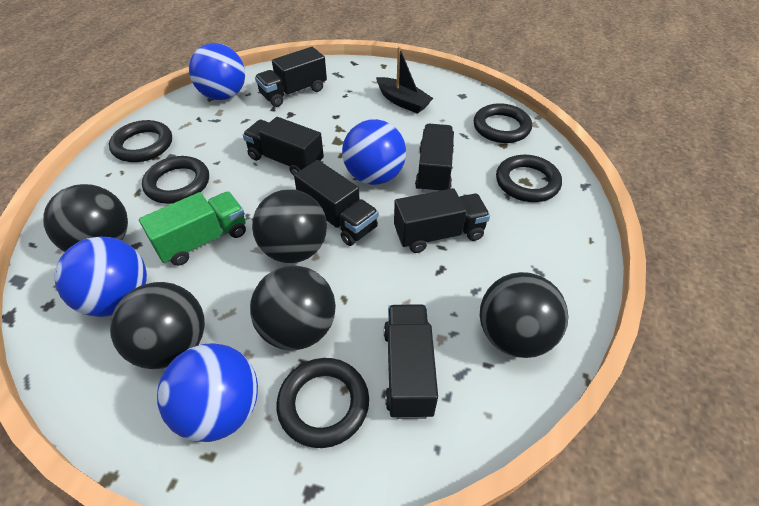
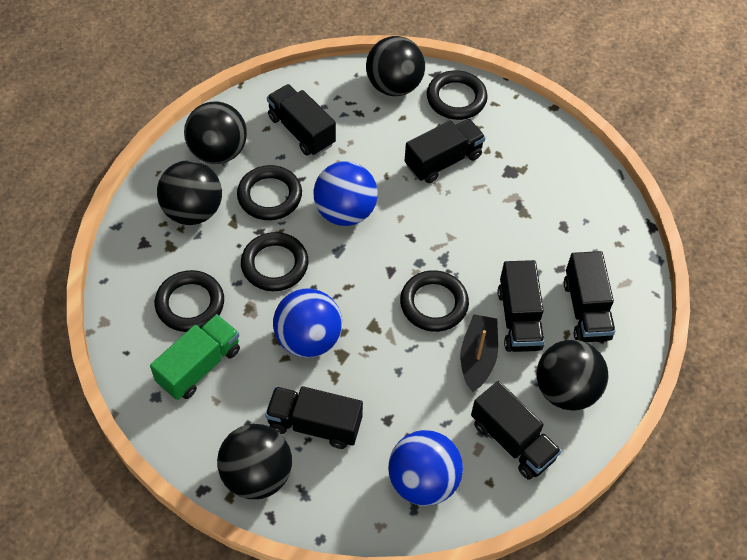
blue ball: [55,236,147,317] [157,343,258,442] [189,43,245,100] [342,119,406,185] = 4 -> [273,288,342,358] [314,162,378,226] [388,430,463,506] = 3

